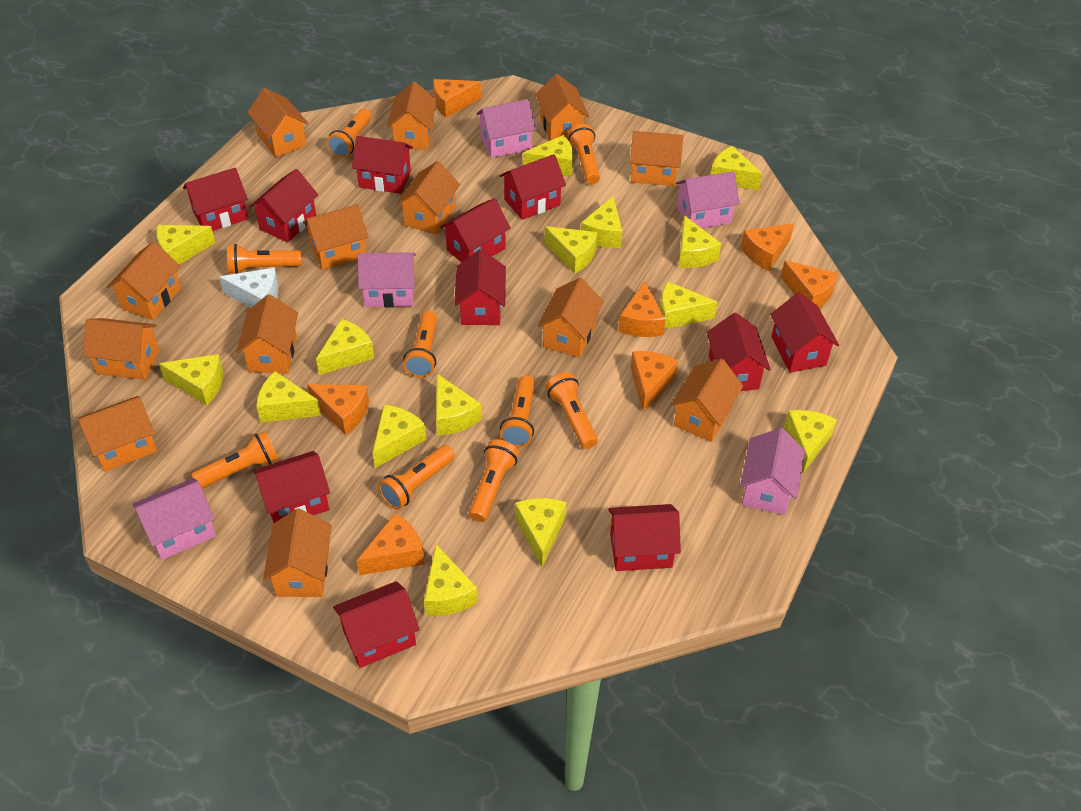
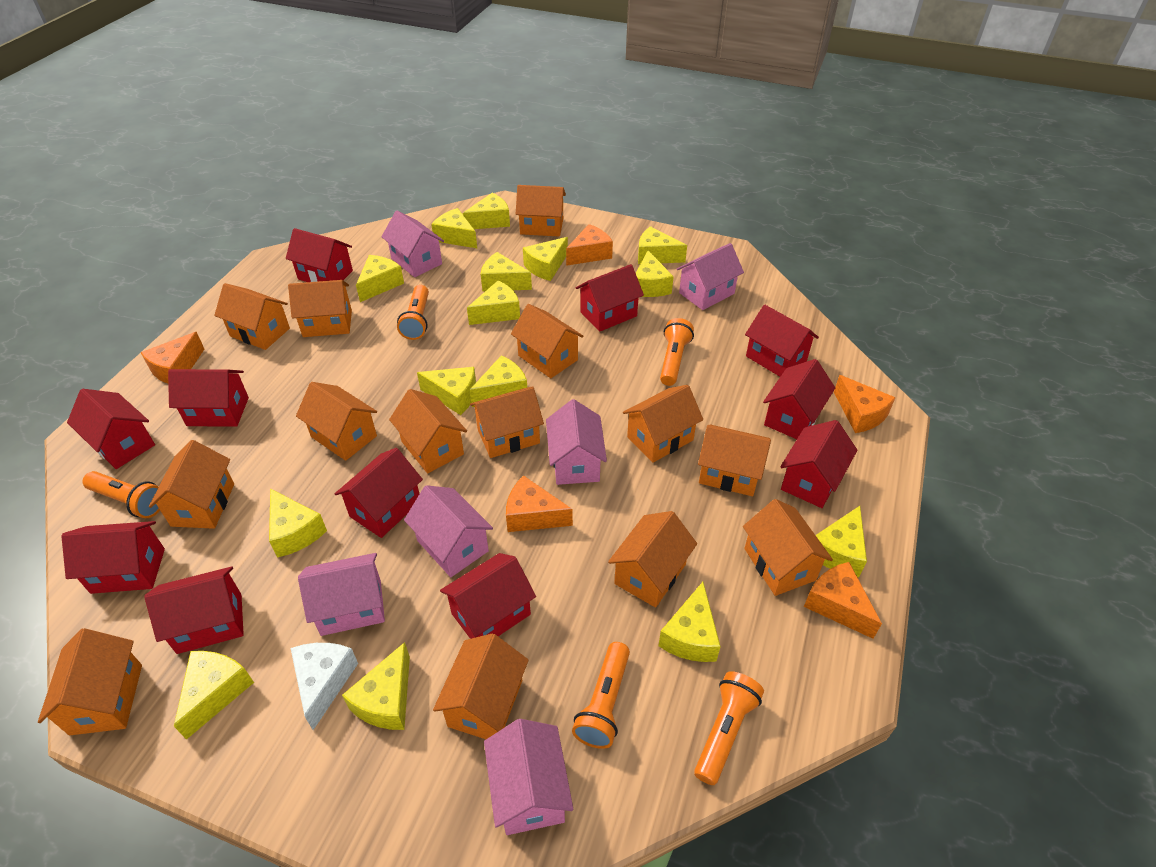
orange cheese: [307,384,369,435] [357,513,425,575] [433,79,481,118] [619,281,665,337] [631,351,678,411] [741,223,794,271] [781,261,838,308] = 7 -> [141,332,204,383] [506,476,573,532] [566,224,613,266] [804,562,882,639] [834,375,896,433] = 5
orange flashlight: [191,431,279,489] [227,244,301,274] [326,108,372,158] [378,445,455,510] [403,311,437,378] [469,439,519,522] [500,375,535,447] [545,372,598,449] [568,124,600,184] = 9 -> [83,471,160,518] [397,285,429,340] [572,642,630,749] [660,318,694,386] [694,671,764,785] = 5
orange house: [78,396,157,472] [83,318,159,380] [107,241,181,320] [237,294,298,373] [247,88,308,157] [263,508,332,597] [303,204,368,270] [387,81,437,150] [396,161,460,235] [535,74,589,141] [537,278,604,357] [630,131,683,186] [671,358,743,442] = 13 -> [38,628,142,735] [149,440,234,529] [214,283,290,350] [288,280,352,337] [296,382,377,461] [389,389,467,474] [433,633,529,739] [470,386,544,458] [511,304,584,378] [516,185,566,237] [608,511,697,608] [623,385,703,463] [698,424,771,496] [743,499,833,596] = 14
pink house: [133,478,216,560] [357,252,416,307] [476,99,536,158] [676,171,740,228] [740,428,805,515] = 5 -> [298,553,385,636] [381,211,444,277] [404,485,493,577] [484,719,573,835] [546,399,607,485] [677,243,744,310] = 6

